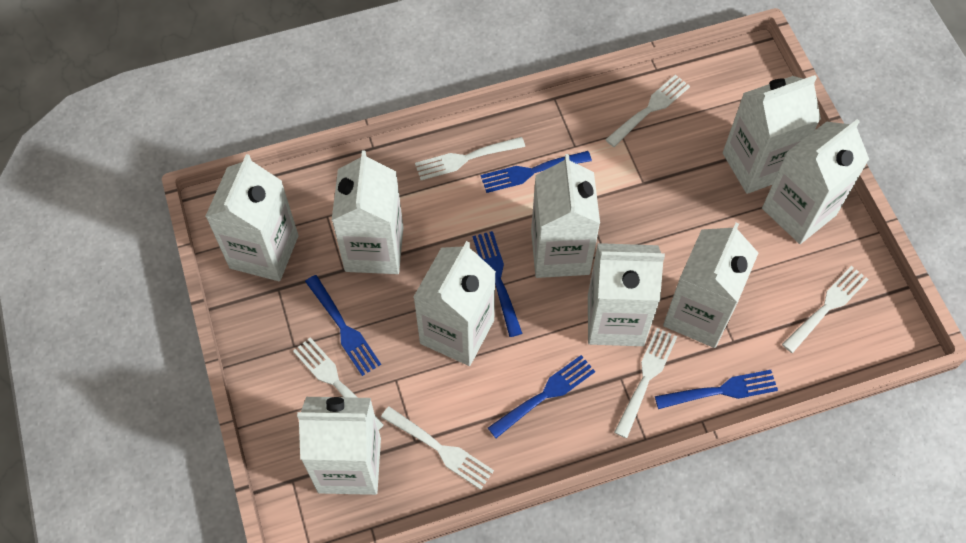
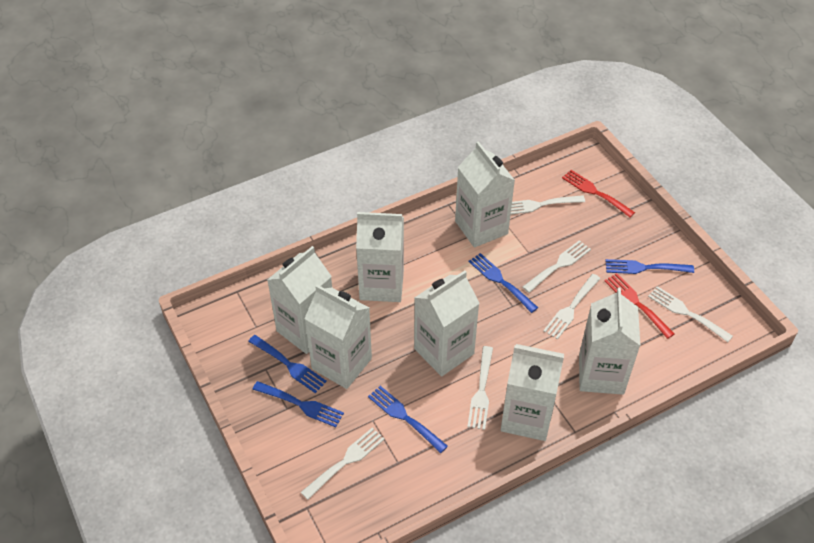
red fork: none = 0 -> [562,170,635,217] [604,273,674,339] = 2
white carton: [205,154,299,281] [297,397,381,495] [332,151,403,274] [414,241,496,366] [531,154,600,278] [588,243,665,346] [663,223,758,348] [723,75,821,194] [762,119,869,244] = 9 -> [267,246,332,354] [304,285,372,389] [356,212,404,302] [414,270,480,377] [455,141,515,248] [501,344,564,441] [579,288,640,395] = 7

